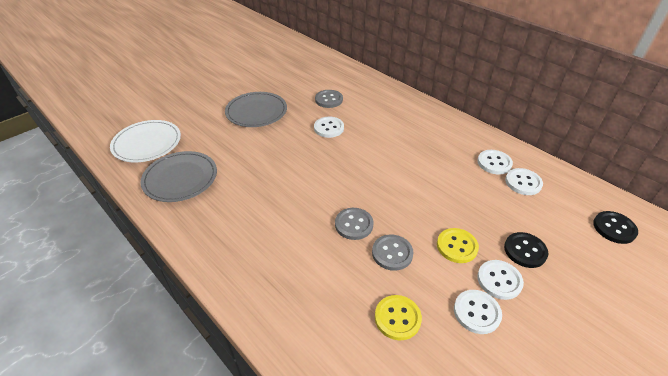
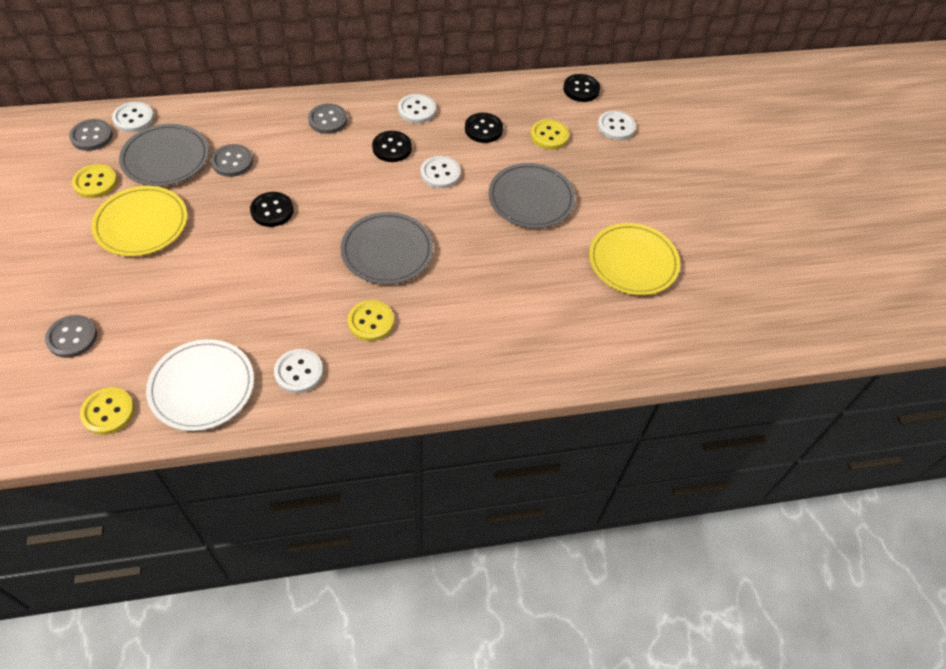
black button: [504,232,548,268] [593,211,638,244] = 2 -> [250,192,294,227] [372,131,412,162] [465,113,503,143] [563,74,600,102] = 4
grey button: [315,90,343,108] [335,208,373,240] [372,235,413,271] = 3 -> [45,315,97,358] [69,119,113,151] [211,144,253,177] [308,104,347,134] = 4
grey plate: [141,151,217,202] [225,92,287,127] = 2 -> [119,124,209,186] [341,212,433,284] [489,163,575,228] = 3
yellow button: [375,295,422,340] [437,228,479,263] = 2 -> [72,164,117,198] [80,387,134,435] [348,300,394,341] [530,119,569,150] = 4
yellow plate: none = 0 -> [91,186,187,256] [589,223,680,295] = 2

